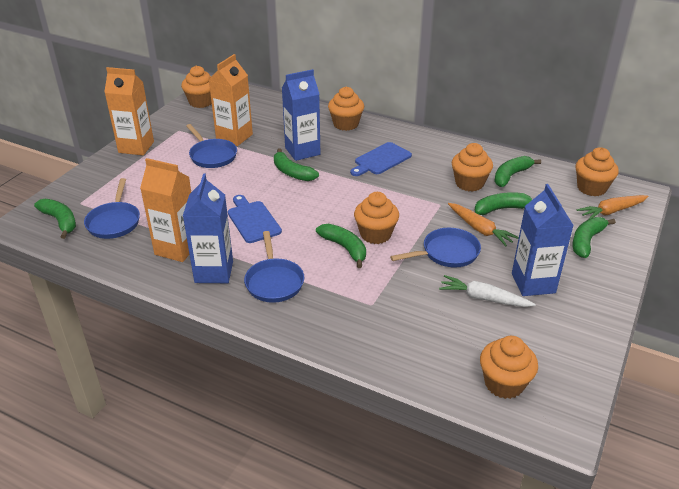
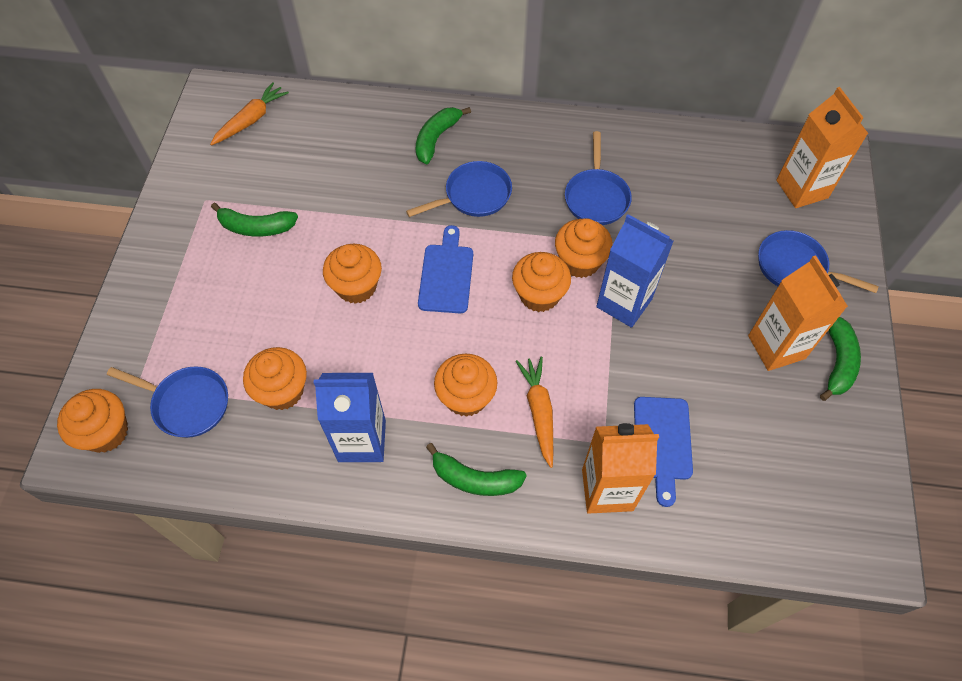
blue carton: [183,174,233,283] [282,69,320,161] [512,184,574,296] = 3 -> [313,373,386,462] [596,214,674,328] = 2
green banana: [34,199,76,239] [274,148,319,181] [316,224,366,268] [475,192,533,215] [494,156,541,187] [573,217,616,258] = 6 -> [211,203,298,236] [416,107,471,164] [426,443,527,496] [820,317,861,401] = 4
white carrot: [439,275,536,307] = 1 -> none = 0

